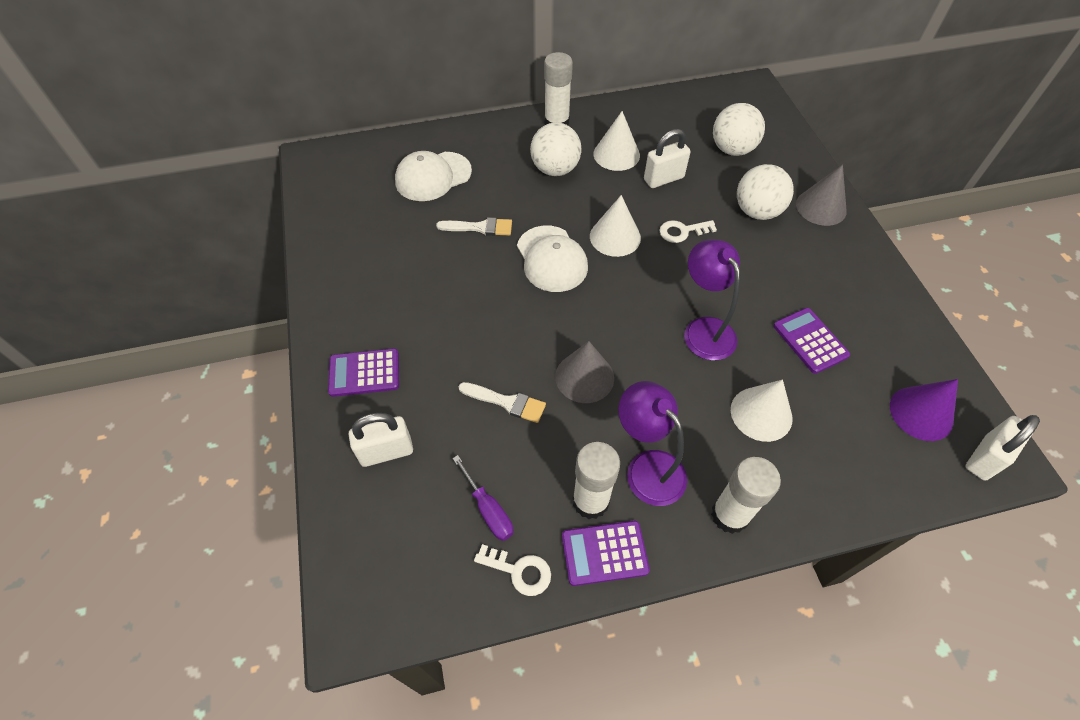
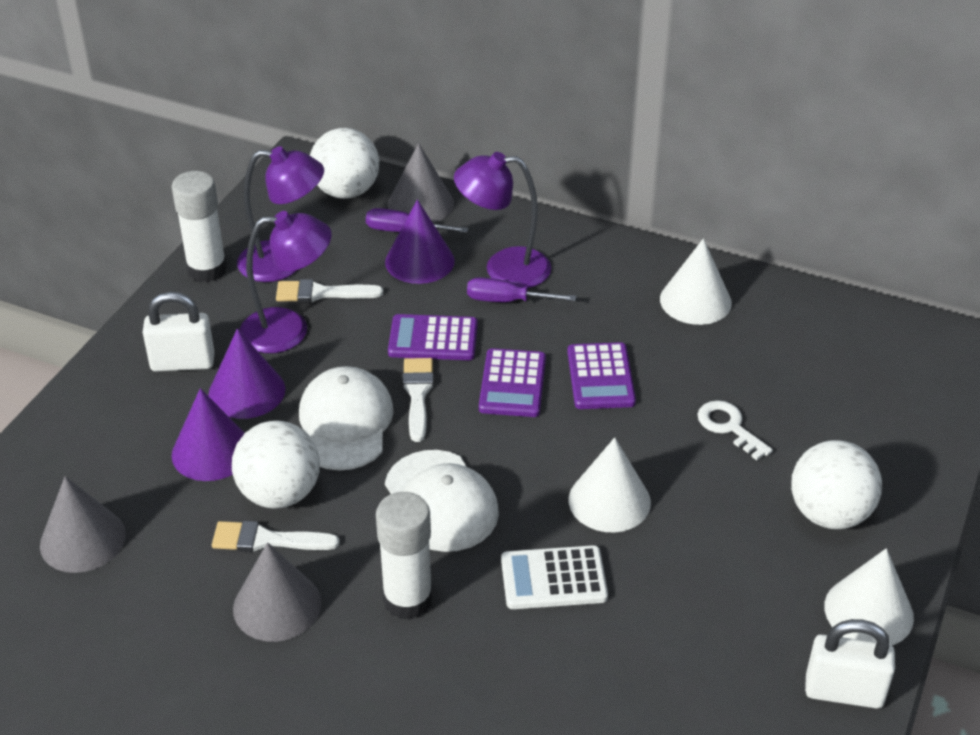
grey cone: [555,341,614,403] [796,164,847,226] = 2 -> [40,476,126,573] [233,542,321,642] [388,143,454,223] = 3
purple cone: [890,379,958,441] = 1 -> [172,388,245,481] [208,328,285,419] [385,199,455,284] = 3
purple lamp: [618,381,687,506] [684,239,740,360] = 2 -> [237,146,324,282] [239,211,332,353] [454,152,551,288] = 3
purple screwdriver: [453,455,513,541] = 1 -> [366,208,469,233] [467,277,576,302] = 2
white brush: [436,217,512,236] [459,382,546,423] = 2 -> [212,521,340,552] [276,279,383,302] [403,358,434,442] = 3
white calculator: none = 0 -> [501,545,608,609] = 1
white glue stick: [544,52,573,126] [572,442,620,519] [711,457,781,534] = 3 -> [172,171,227,283] [376,492,433,620] = 2
white key: [474,544,551,596] [659,220,717,243] = 2 -> [697,400,773,460] = 1
white padlock: [349,413,413,467] [644,129,691,188] [965,415,1040,481] = 3 -> [143,292,215,372] [805,619,895,709] = 2

